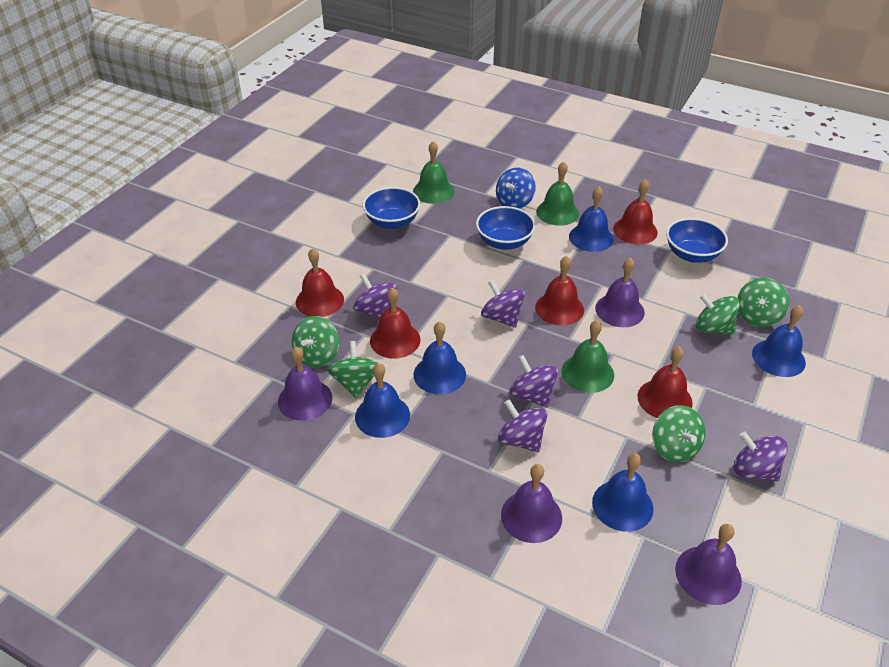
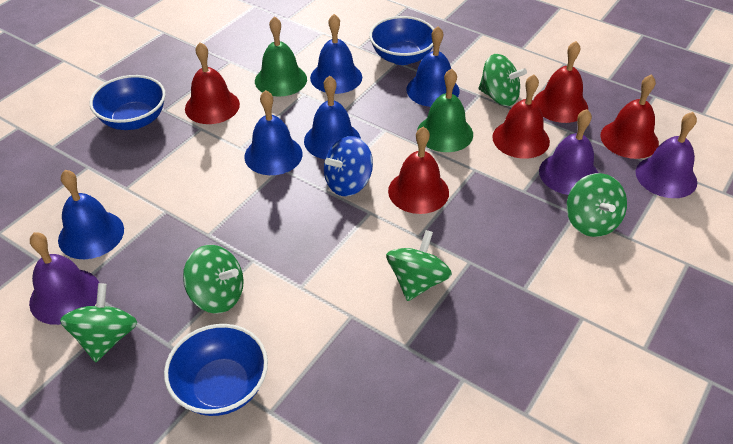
green bell: [413,141,455,204] [536,161,579,226] [561,320,614,393] = 3 -> [255,16,307,97] [417,68,473,152] = 2
purple bell: [278,347,332,421] [501,464,562,543] [595,258,645,327] [675,524,742,605] = 4 -> [29,232,99,325] [539,109,598,195] [636,112,697,198] = 3
purple spinning top: [353,274,397,318] [481,280,525,328] [498,400,547,453] [510,355,558,408] [734,431,788,482] = 5 -> none = 0

